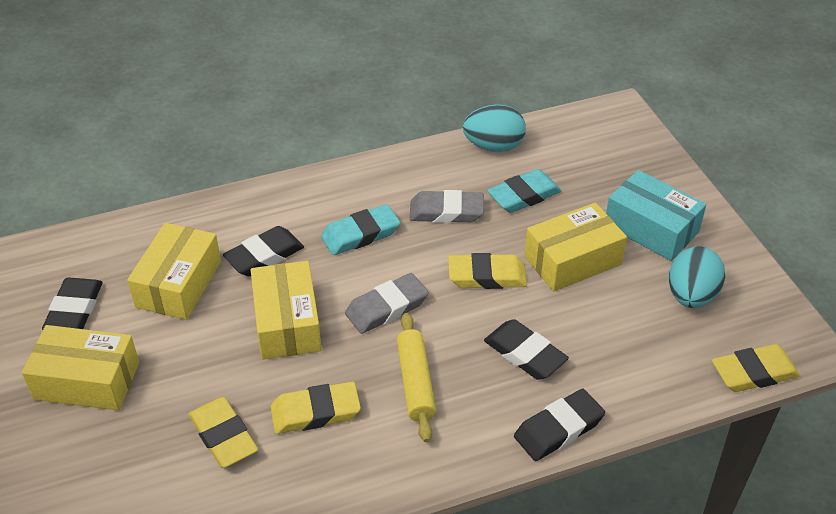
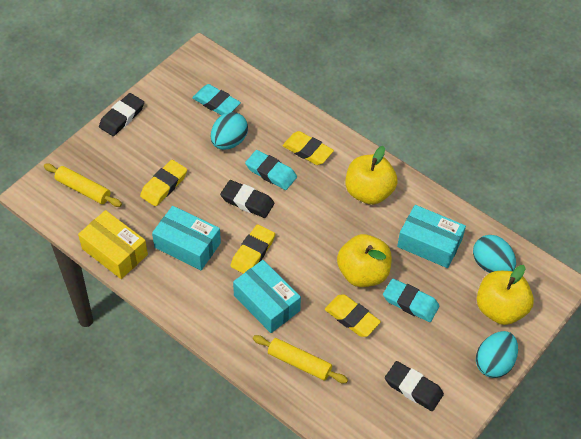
black eraser: [42,277,102,330] [223,226,304,276] [484,319,569,380] [514,389,605,461] = 4 -> [99,93,144,136] [220,180,274,218] [385,361,444,411] = 3
grey eraser: [345,273,429,334] [410,190,484,223] = 2 -> none = 0
turquoise box: [606,170,706,261] = 1 -> [152,206,221,270] [233,260,301,333] [397,205,466,268] = 3
turquoise egg: [463,104,526,152] [669,246,725,308] = 2 -> [211,112,248,150] [473,235,516,273] [476,331,518,378] = 3
turquoise eraser: [321,204,400,255] [487,169,561,213] = 2 -> [192,84,241,115] [245,150,297,190] [383,278,439,322] = 3
yellow apple: none = 0 -> [337,234,392,287] [346,146,398,205] [477,265,534,325] = 3
yellow box: [22,325,139,410] [127,223,221,320] [251,261,322,360] [524,203,627,291] = 4 -> [78,210,148,279] = 1
yellow rolling pin: [397,313,436,442] = 1 -> [44,163,122,207] [253,335,348,383] = 2

